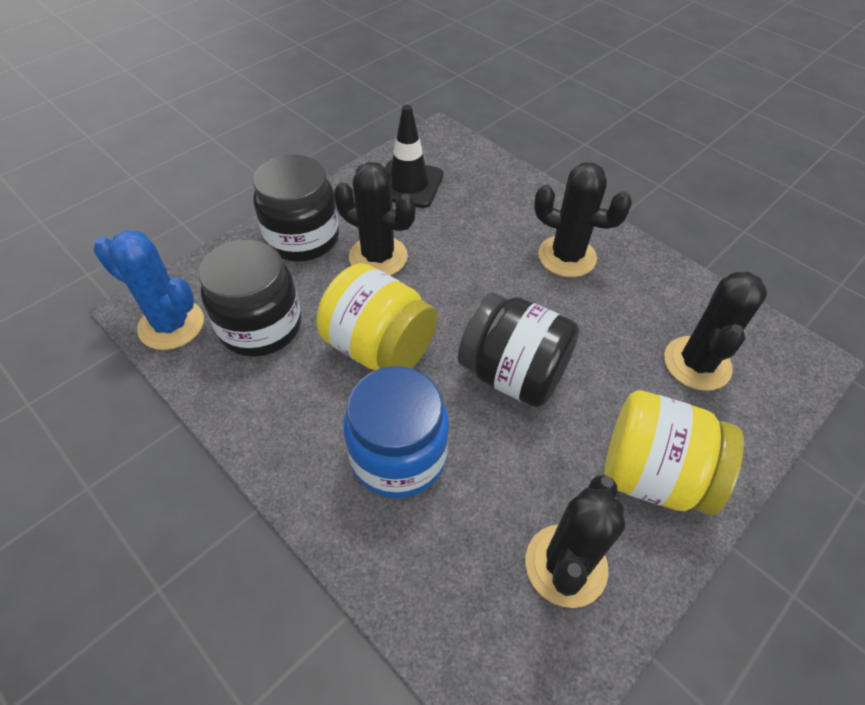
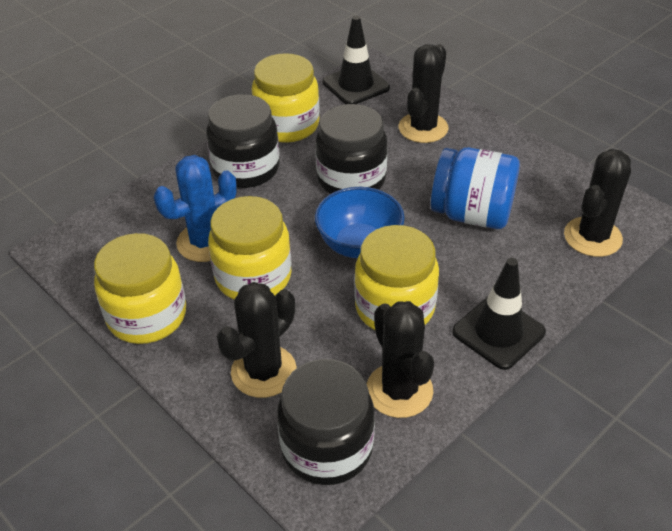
black traffic cone: [385,105,444,208] = 1 -> [322,16,390,104] [452,258,546,370] = 2
blue bowl: none = 0 -> [315,187,405,258] = 1
yellow jar: [317,263,437,370] [604,390,744,515] = 2 -> [94,233,186,344] [208,196,292,300] [252,53,320,143] [354,225,439,330] = 4

